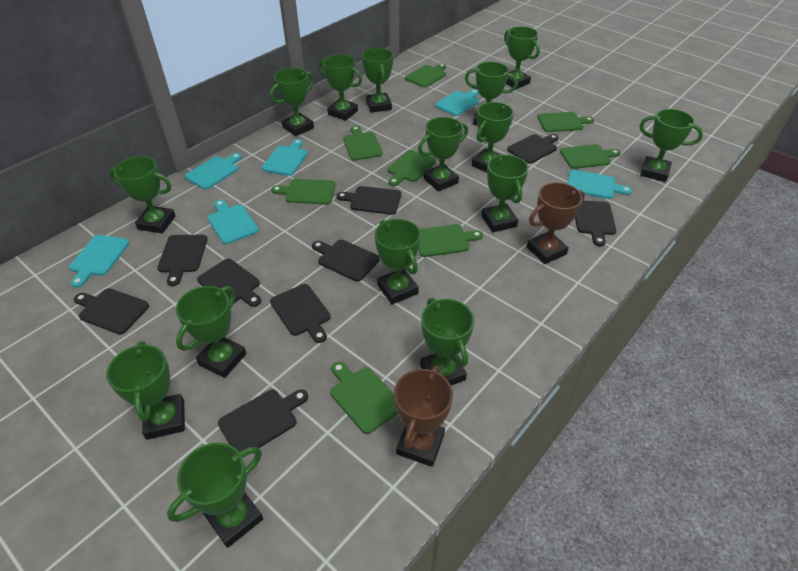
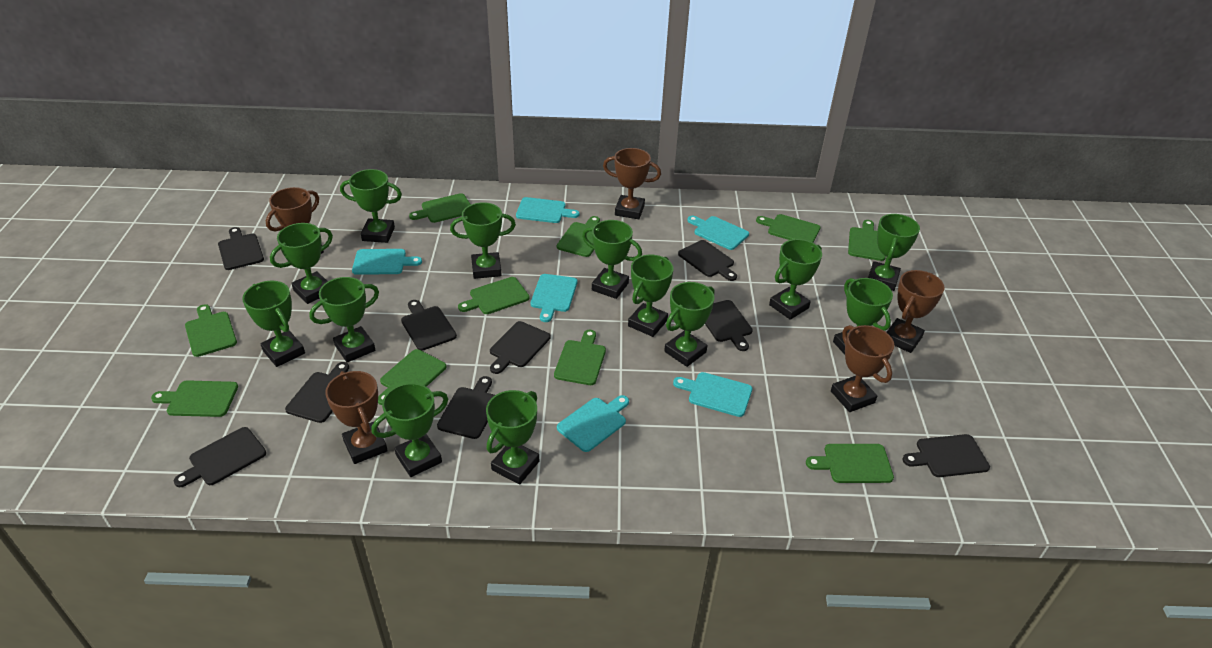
brown trophy: [394,366,453,467] [527,182,585,264] = 2 -> [266,187,324,254] [325,371,388,464] [603,148,661,219] [831,325,894,412] [886,270,944,353] = 5
green cutting board: [271,179,336,204] [330,362,398,434] [343,126,383,161] [388,150,436,186] [405,63,446,87] [418,224,483,257] [537,112,594,132] [560,144,621,169] = 8 -> [151,380,238,417] [185,304,237,357] [378,349,446,405] [409,193,471,223] [458,277,530,314] [554,330,606,385] [557,216,600,257] [756,214,820,243] [806,444,894,483] [848,220,886,261] = 10
green trophy: [106,341,185,440] [109,156,176,234] [167,443,263,548] [176,286,246,378] [270,68,315,136] [318,54,362,121] [362,48,394,113] [375,219,421,305] [418,117,468,191] [420,298,475,386] [465,62,518,125] [472,102,514,173] [481,154,529,232] [504,26,540,89] [640,109,703,182] = 15 -> [242,281,305,367] [270,223,333,304] [309,277,379,363] [340,169,402,243] [372,383,448,477] [450,202,516,279] [486,390,539,485] [582,220,642,299] [628,255,674,337] [664,282,714,367] [769,239,822,320] [833,278,893,354] [868,214,920,291] = 13

